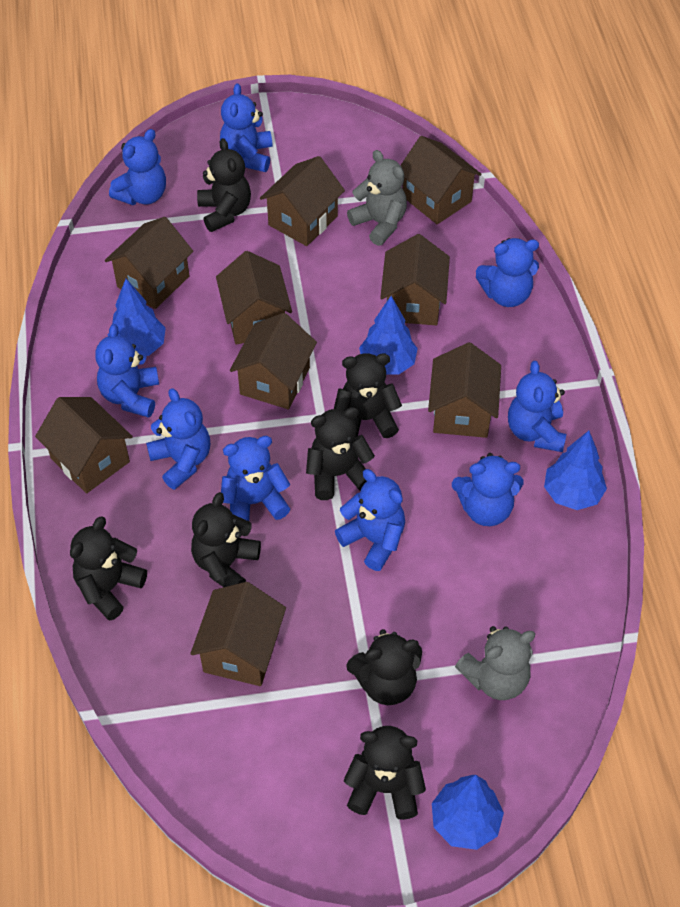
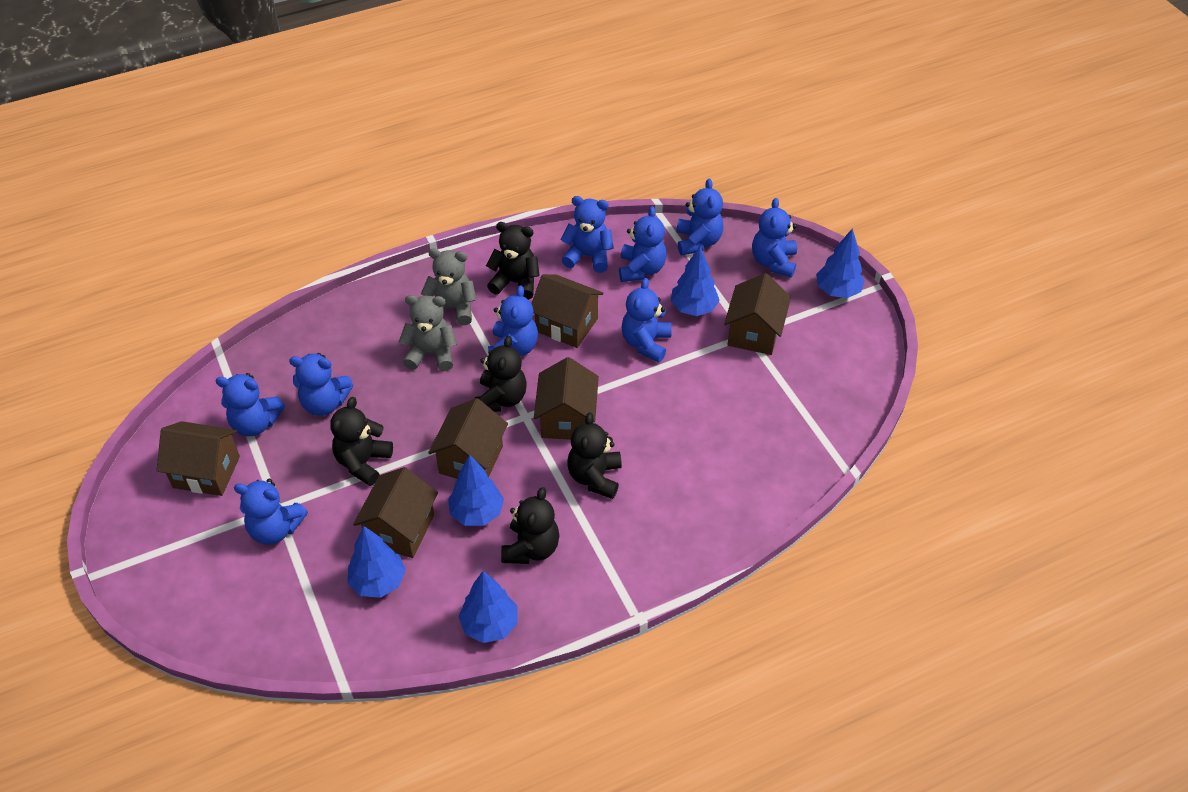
black teddy bear: [70,516,147,621] [191,492,261,587] [197,138,251,232] [306,407,375,500] [334,353,402,438] [344,726,426,820] [346,629,422,705] = 7 -> [330,397,393,486] [475,336,527,412] [486,222,540,300] [501,487,559,564] [567,412,622,499] = 5
blue tree: [108,279,166,356] [359,296,418,375] [432,775,504,850] [544,431,607,510] = 4 -> [348,526,406,598] [448,455,504,526] [458,571,518,643] [671,246,720,316] [816,228,865,298] = 5
brown house: [35,397,133,494] [105,217,193,309] [190,582,286,686] [216,251,292,344] [230,313,317,409] [260,156,345,246] [380,234,450,325] [400,136,481,224] [428,342,501,438] = 9 -> [157,421,240,496] [353,467,438,558] [428,398,508,479] [531,274,604,348] [534,357,599,440] [724,273,791,355] = 6

